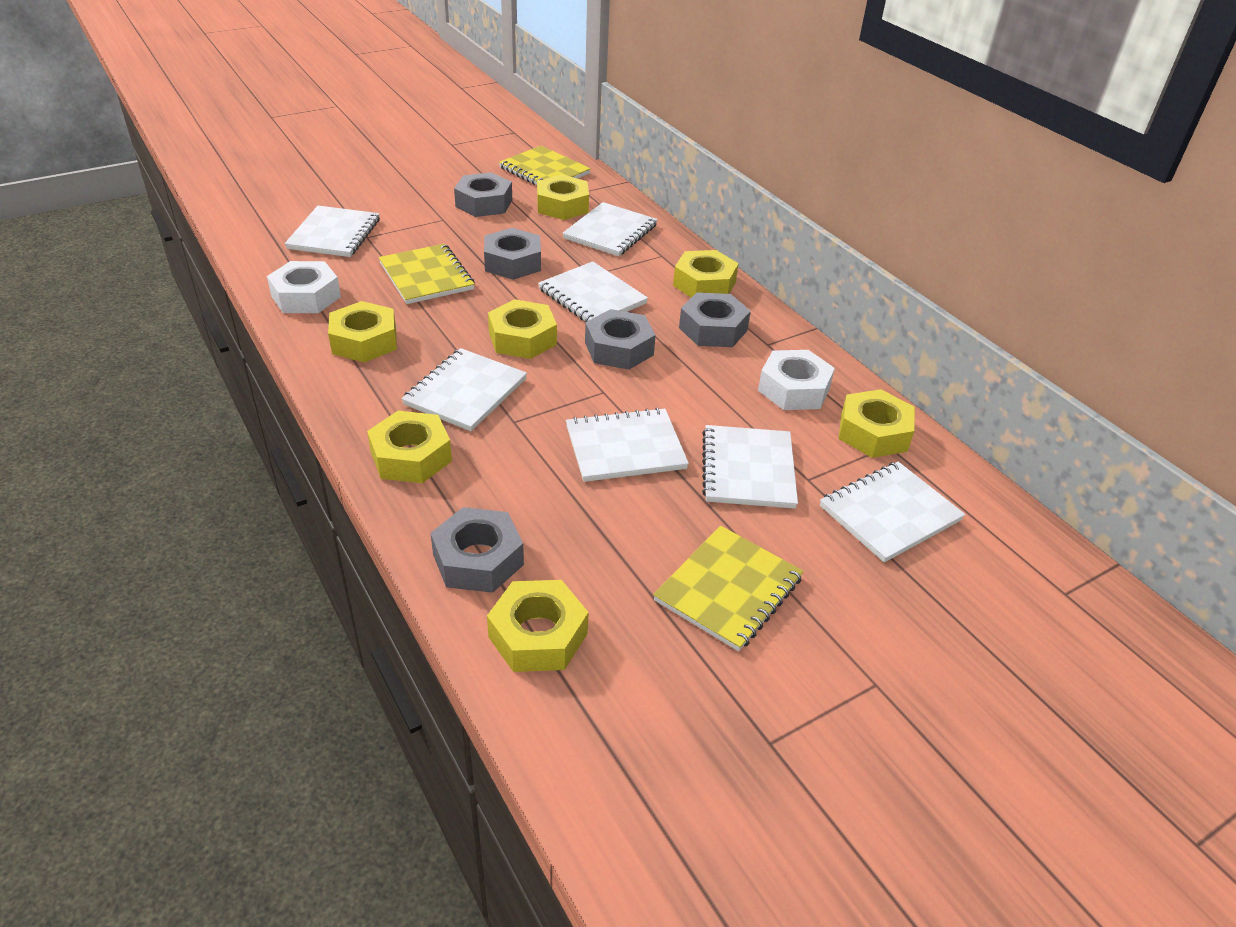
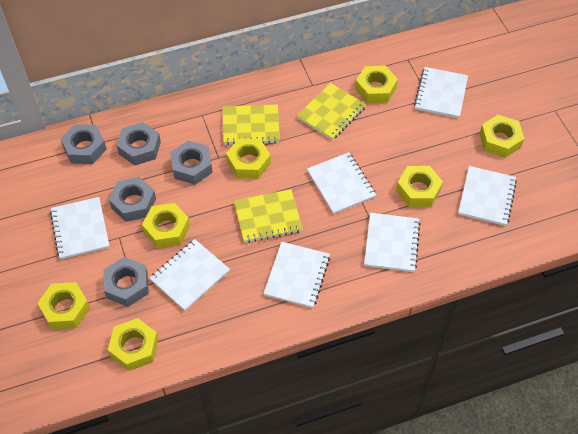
white nut: [267,261,341,313] [758,350,835,410] = 2 -> none = 0

